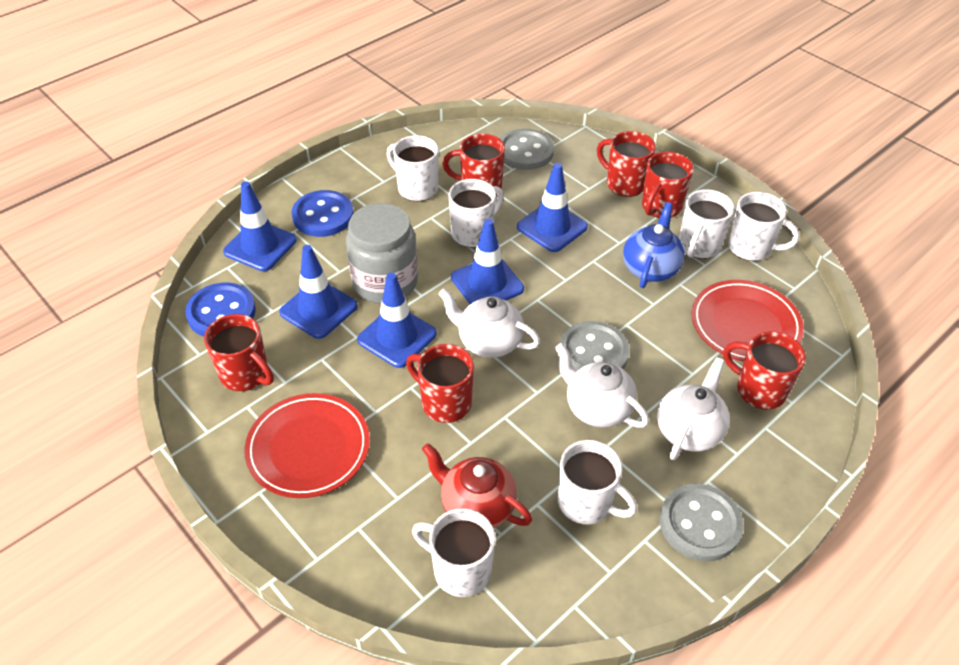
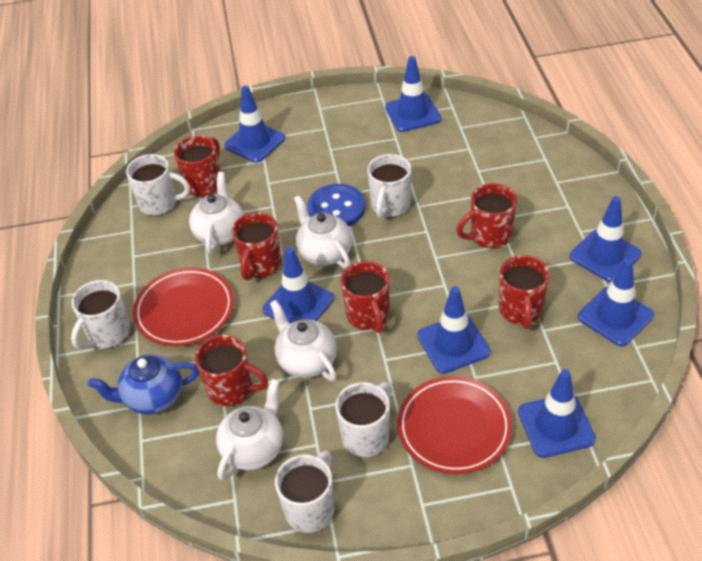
blue button: [185,283,256,336] [292,190,354,237] = 2 -> [308,184,365,226] = 1
blue traffic cone: [223,181,297,271] [279,245,358,339] [357,273,437,368] [451,219,524,304] [517,163,588,252] = 5 -> [224,86,285,163] [263,247,334,324] [385,56,441,132] [417,286,490,373] [518,369,596,458] [570,196,642,282] [578,258,654,346] = 7
grey button: [500,129,554,170] [560,321,630,370] [660,484,744,561] = 3 -> none = 0
grey jar: [346,203,418,304] = 1 -> none = 0
red teapot: [422,443,532,528] = 1 -> none = 0
white mug: [386,135,439,201] [412,508,495,597] [448,179,504,248] [558,440,637,524] [679,189,735,259] [728,192,799,261] = 6 -> [71,280,130,350] [126,154,190,216] [275,451,334,533] [335,382,391,457] [367,154,411,219] = 5
white teapot: [439,288,540,358] [555,343,649,428] [657,357,730,460] = 3 -> [189,172,244,254] [216,379,283,481] [270,300,337,381] [294,195,352,269] = 4

